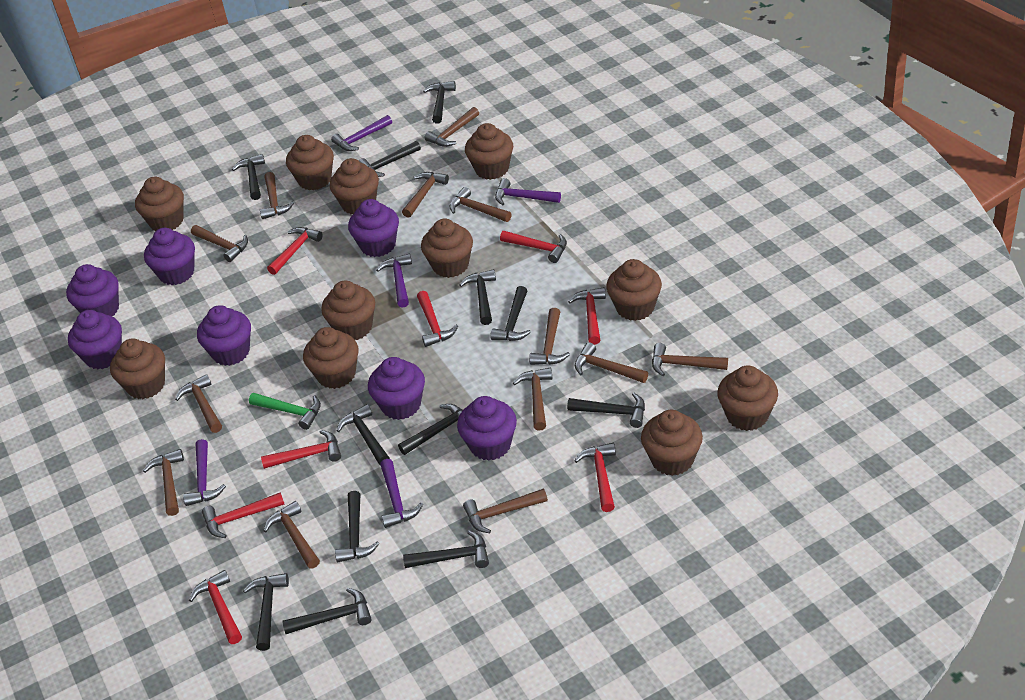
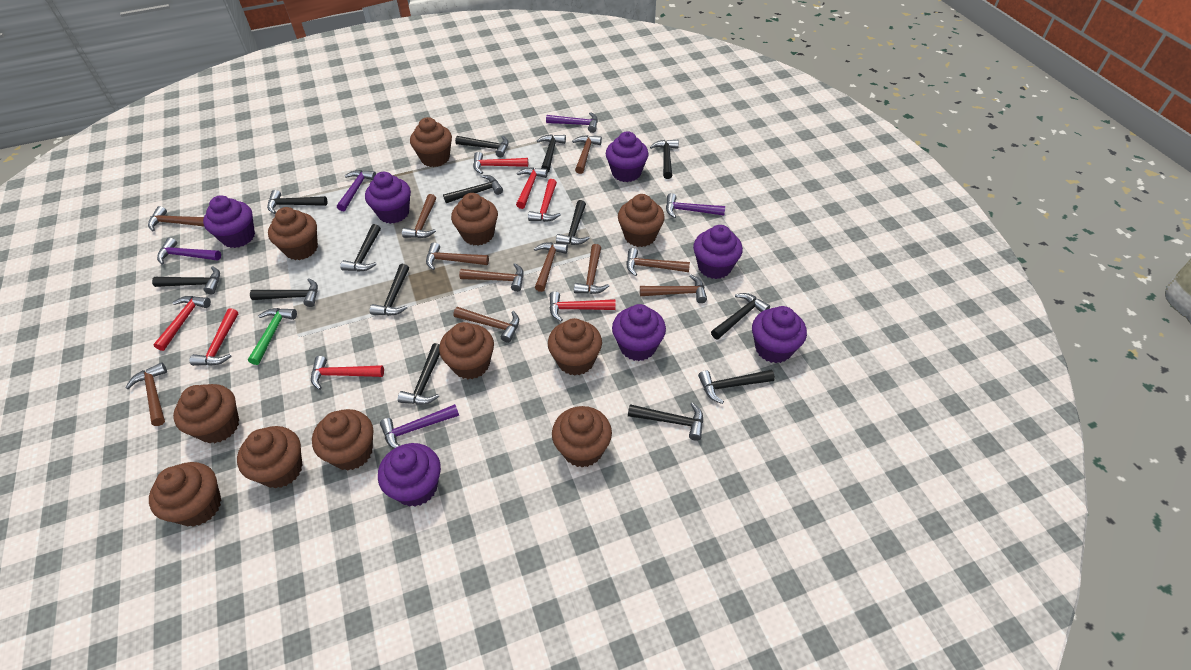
black hammer: [232,154,265,200] [243,573,289,651] [282,588,372,634] [335,491,380,562] [337,404,390,465] [359,141,421,177] [398,404,463,455] [403,530,489,568] [423,81,456,124] [460,269,496,325] [490,286,531,341] [567,393,645,428] = 12 -> [152,266,220,294] [250,278,318,307] [267,190,327,214] [340,224,381,272] [370,264,409,316] [398,343,440,404] [443,175,503,203] [455,136,509,157] [537,134,566,172] [556,200,590,245] [628,402,703,441] [650,140,679,179] [698,370,775,404] [711,293,770,340] = 14
brown hammer: [143,449,184,516] [175,374,222,433] [191,225,248,262] [260,172,294,219] [264,501,320,569] [402,172,449,218] [425,107,479,147] [449,187,512,222] [463,488,548,533] [513,367,553,431] [529,308,570,365] [575,342,648,383] [652,343,728,376] = 13 -> [125,362,167,426] [148,206,204,231] [402,194,436,238] [426,242,489,270] [453,307,519,343] [459,263,524,292] [534,242,568,292] [572,135,602,174] [574,244,609,294] [626,248,690,276] [640,275,707,303] = 11
red hammer: [189,570,242,644] [202,492,285,538] [261,430,341,469] [267,227,323,275] [417,291,458,347] [500,231,567,263] [568,287,606,345] [574,443,616,512] = 8 -> [153,296,211,351] [190,308,238,366] [311,356,384,390] [473,152,528,174] [516,167,548,209] [528,179,561,222] [549,291,616,321] = 7

